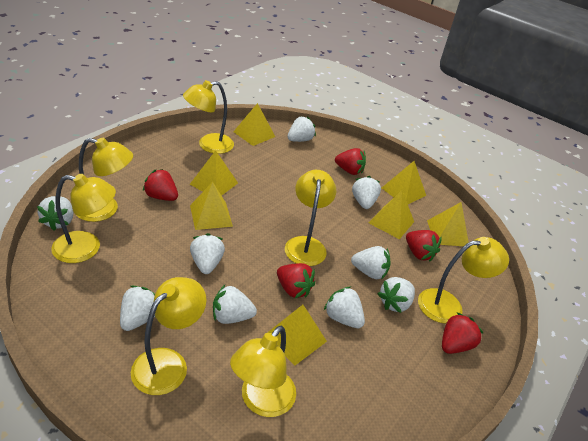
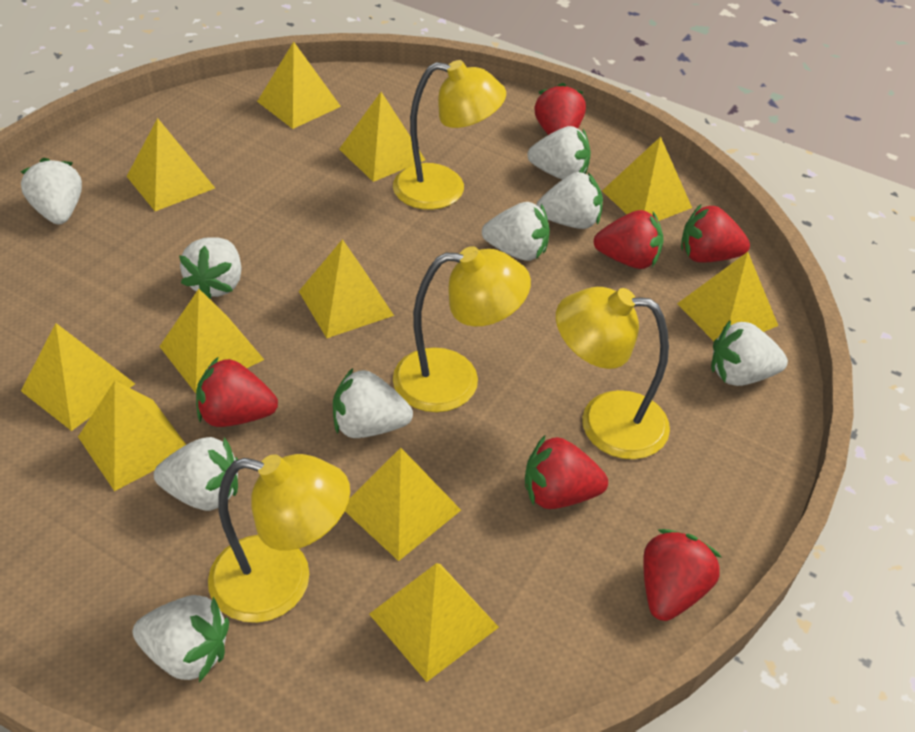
red strawberry: [143,169,178,201] [277,263,315,298] [335,148,366,175] [406,230,442,261] [442,312,483,354] = 5 -> [196,357,278,427] [525,434,608,509] [534,83,586,135] [594,210,663,269] [643,529,721,621] [681,204,750,263] = 6
yellow lamp: [51,174,116,263] [75,138,133,222] [131,277,207,395] [183,80,234,154] [230,326,296,417] [285,170,336,266] [418,237,509,323] = 7 -> [208,454,350,623] [393,60,506,210] [393,246,531,412] [556,287,670,459] = 4
yellow pyramid: [190,150,238,196] [190,182,233,230] [233,103,275,146] [267,305,327,365] [369,191,414,239] [382,161,426,204] [427,202,469,246] = 7 -> [21,323,135,431] [78,381,186,491] [126,118,215,211] [159,289,264,393] [257,42,341,129] [299,239,394,338] [339,92,425,182] [345,448,461,561] [369,563,499,682] [602,137,692,221] [677,252,778,341] = 11

